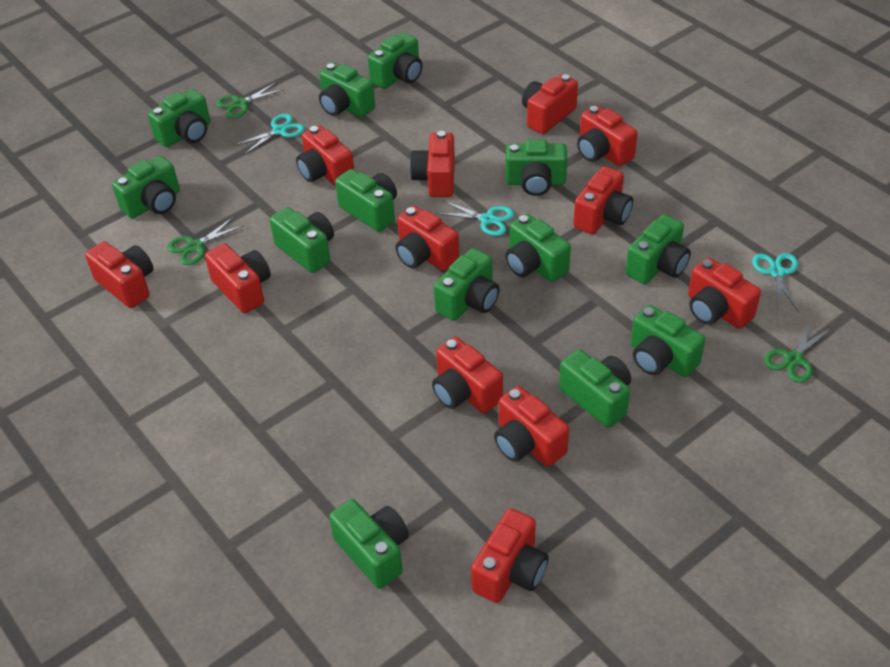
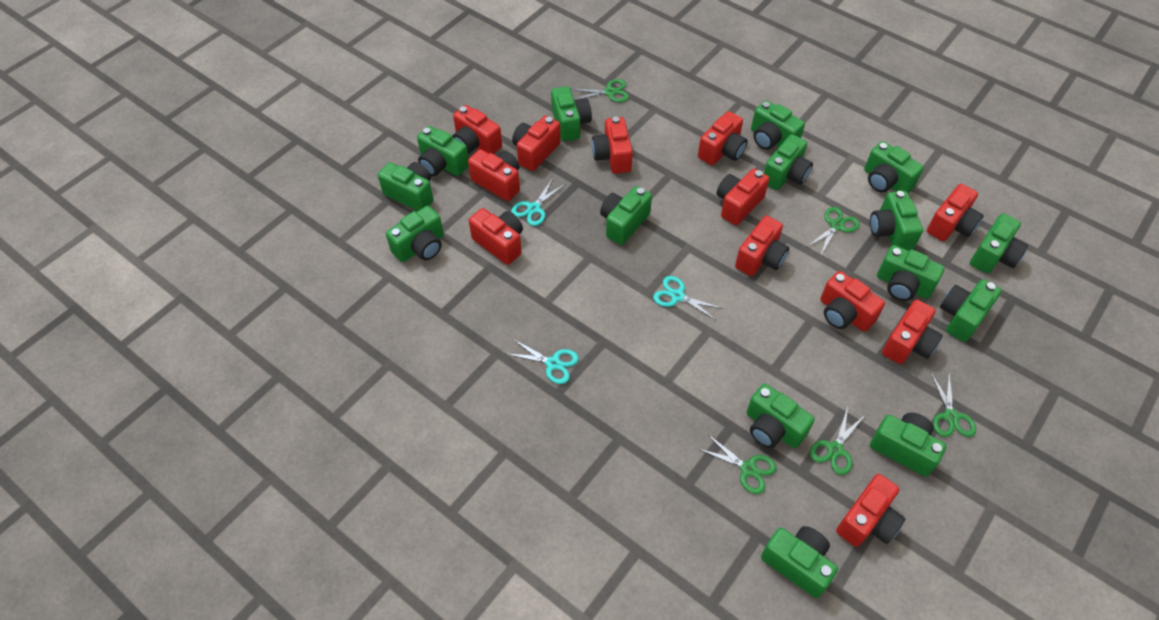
green camera: [112,156,180,218] [148,89,210,147] [270,207,334,273] [319,63,375,117] [329,499,409,589] [335,169,397,232] [368,32,422,89] [434,248,500,321] [505,214,571,282] [506,139,567,196] [559,349,631,428] [625,214,691,284] [630,305,705,377] = 13 -> [378,162,433,211] [386,206,444,262] [417,126,469,176] [551,86,592,141] [600,186,652,245] [746,384,815,448] [751,101,805,150] [761,526,838,598] [764,134,813,190] [864,141,924,193] [870,191,923,250] [870,413,946,477] [877,245,944,301] [940,279,1002,342] [970,213,1028,273] = 15
green scissors: [167,217,245,265] [216,82,285,118] [764,320,831,383] = 3 -> [571,79,629,102] [697,434,776,494] [807,207,860,255] [810,407,866,475] [930,372,976,437] = 5

